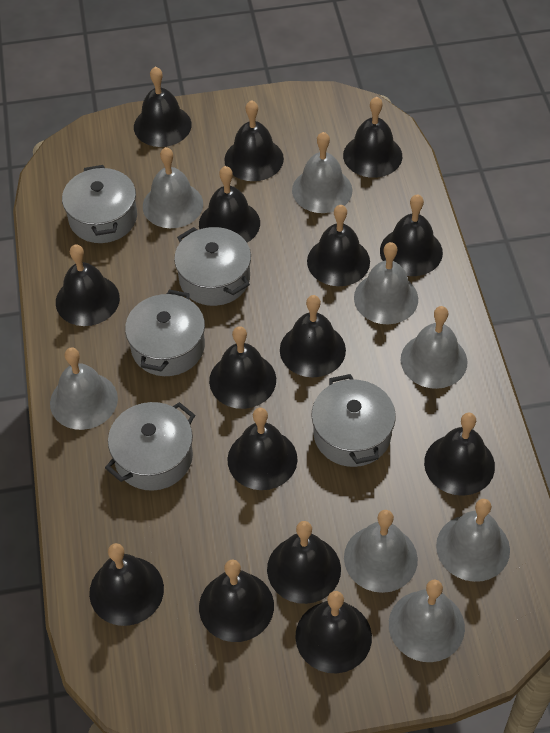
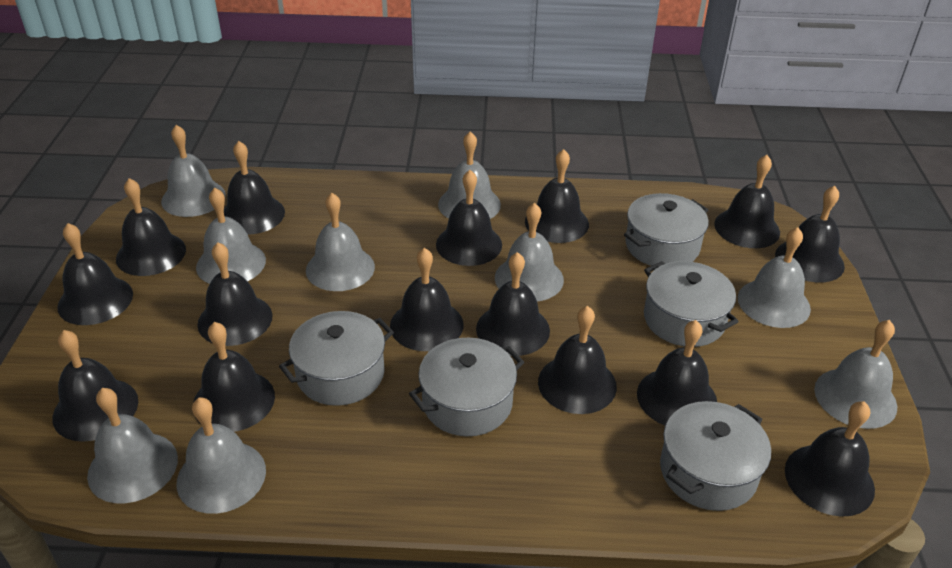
grey bell: [50,348,118,430] [143,147,203,228] [292,132,352,213] [344,510,418,593] [354,242,418,324] [389,580,465,662] [401,306,467,389] [436,499,510,582] = 8 -> [87,388,178,503] [161,125,226,217] [176,397,266,514] [196,188,266,284] [306,193,375,291] [438,131,501,219] [495,203,564,302] [738,227,811,328] [814,320,897,429] = 9

